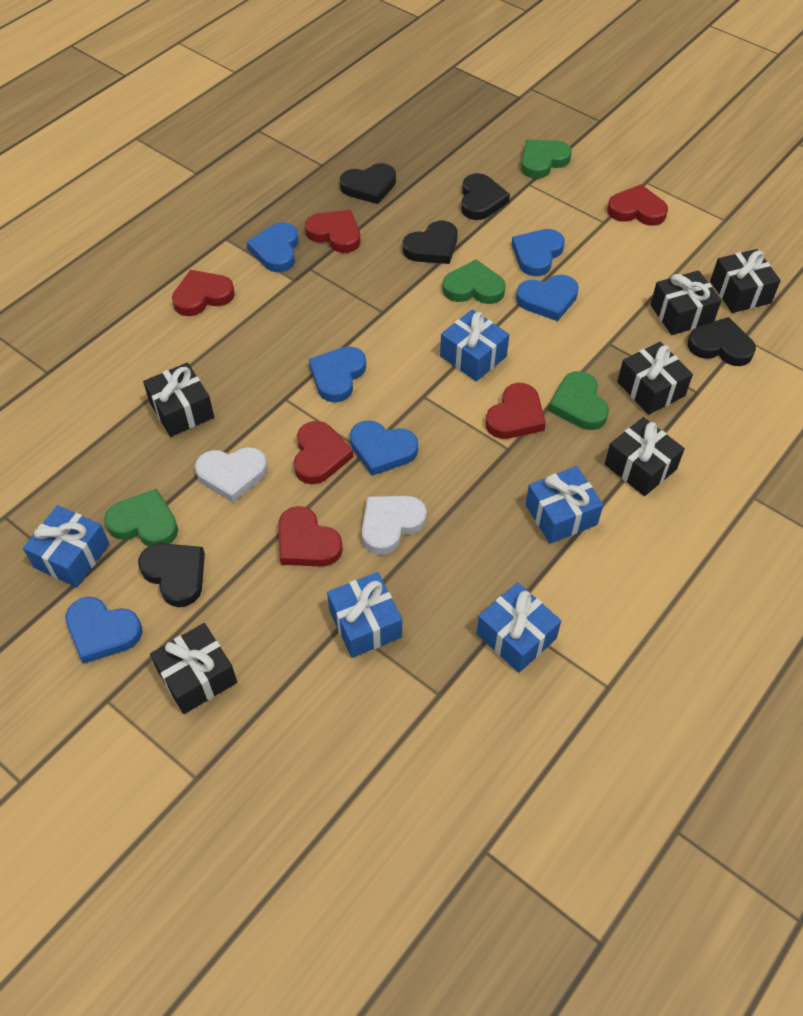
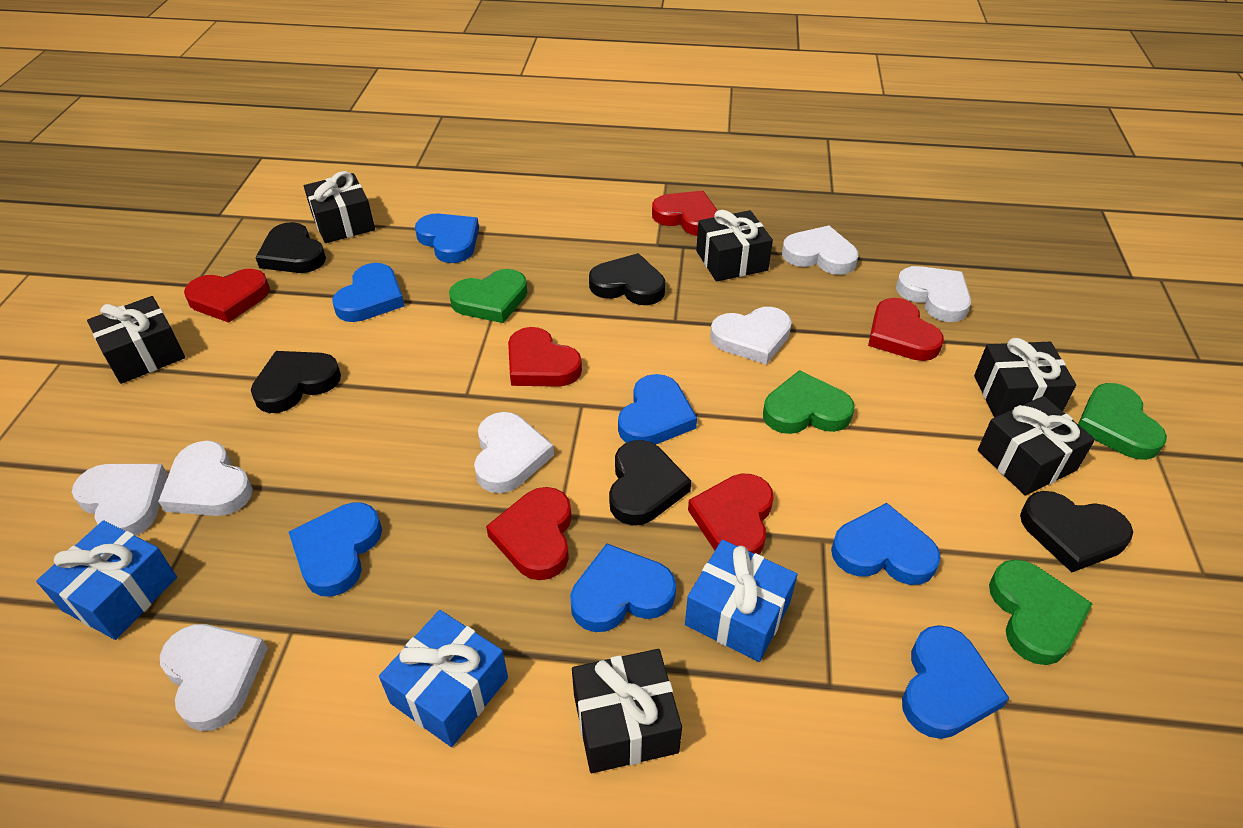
blue gift: [23,505,109,587] [327,572,402,658] [440,309,509,381] [476,582,561,673] [525,466,603,544] = 5 -> [36,521,177,640] [379,610,508,747] [685,540,797,662] = 3
blue heart: [65,597,143,664] [247,222,299,272] [309,346,366,403] [350,420,418,476] [511,229,565,276] [516,275,579,321] = 6 -> [289,502,382,597] [332,263,405,322] [415,214,479,263] [570,543,676,632] [618,374,697,445] [831,503,941,585] [902,625,1009,739] = 7
white heart: [195,447,268,503] [362,496,427,555] = 2 -> [72,464,168,536] [158,441,253,516] [160,624,268,731] [474,412,554,493] [710,307,792,365] [782,226,858,275] [896,266,971,322] = 7

